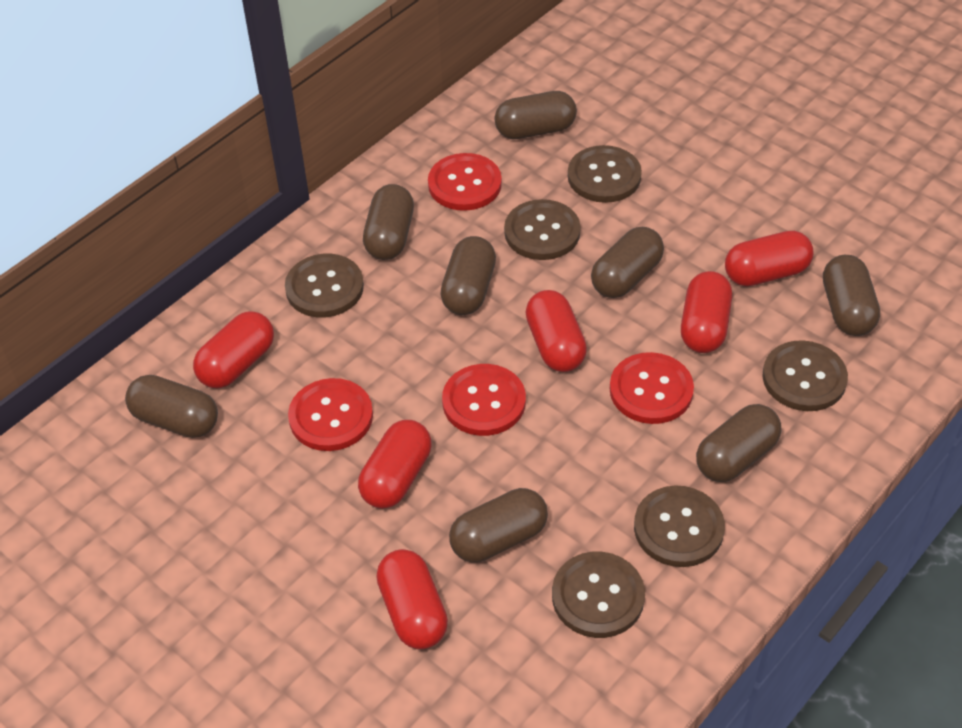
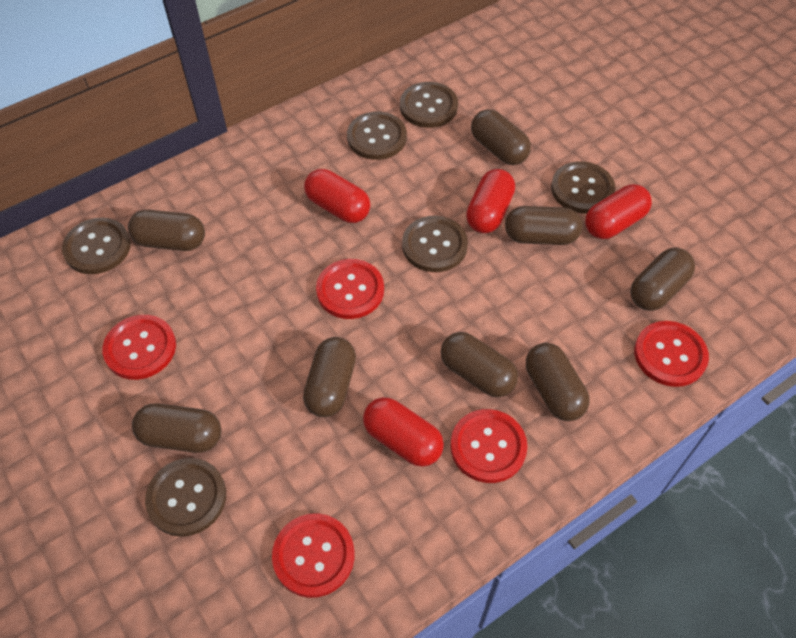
red button: [288,378,373,451] [428,153,502,211] [442,364,526,436] [610,352,694,424] = 4 -> [102,315,176,380] [272,513,355,598] [316,259,384,319] [450,409,527,483] [634,321,709,387] = 5
red capsule: [193,311,274,388] [358,420,431,509] [376,549,448,649] [525,290,587,372] [681,271,732,353] [725,231,813,286] = 6 -> [304,169,370,223] [363,397,444,467] [466,169,515,233] [585,184,652,239] = 4

